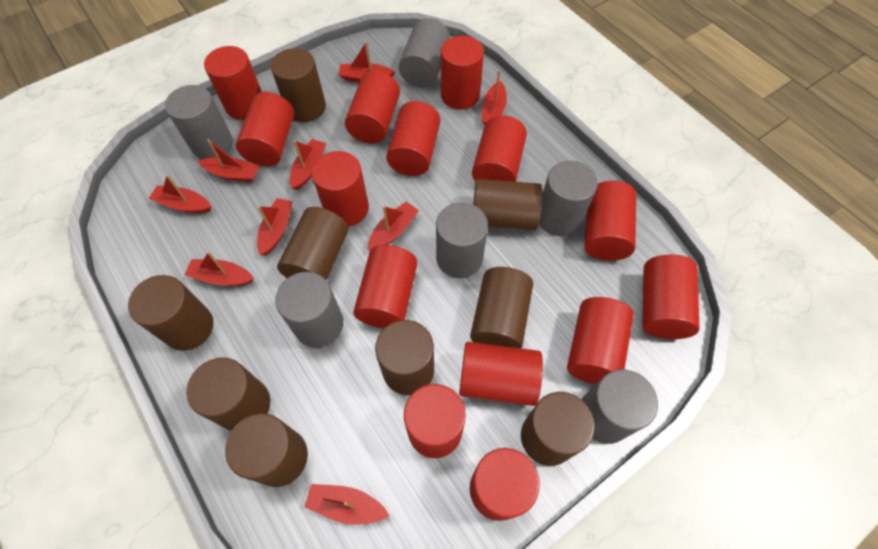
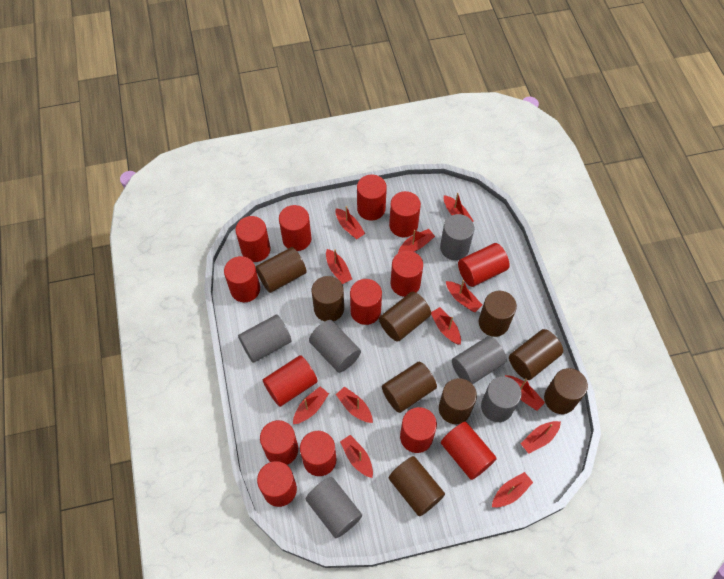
red boat: [149,175,211,213] [185,251,254,286] [198,139,259,182] [257,198,293,255] [290,139,326,190] [304,484,390,525] [338,41,395,83] [368,202,419,250] [482,70,507,125] = 9 -> [293,386,329,424] [326,249,352,284] [336,206,366,239] [336,386,373,423] [340,435,373,478] [398,229,435,253] [431,307,461,345] [444,193,473,222] [446,280,482,312] [492,472,533,507] [505,375,545,411] [521,421,561,454] = 12

